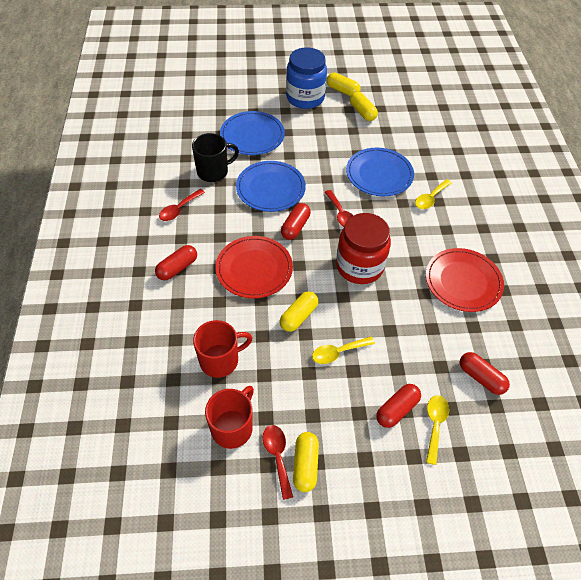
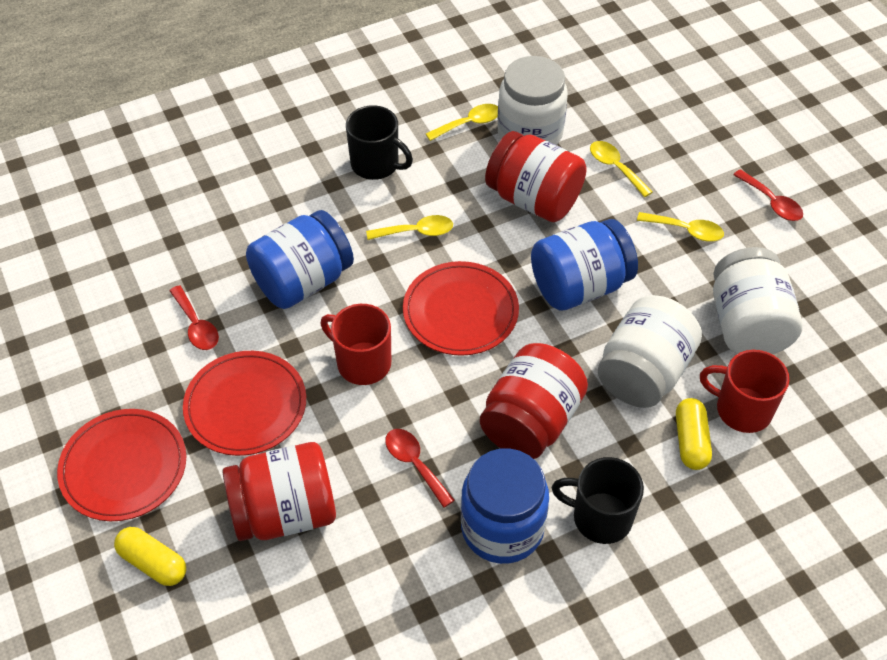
black mug: [192,133,239,182] = 1 -> [346,105,413,180] [552,457,644,544] = 2
blue jar: [286,47,327,109] = 1 -> [246,210,354,309] [461,448,549,564] [531,219,638,311] = 3
blue plate: [220,111,285,155] [236,161,306,212] [346,148,414,196] = 3 -> none = 0
red capsule: [155,245,197,280] [281,203,311,240] [376,384,421,428] [460,352,510,395] = 4 -> none = 0
red jar: [336,213,391,284] = 1 -> [223,442,336,541] [480,343,588,459] [485,131,586,222] = 3
red plate: [216,236,293,298] [426,248,504,312] = 2 -> [57,409,186,521] [183,351,306,456] [403,261,519,356] = 3
white jar: none = 0 -> [497,56,568,145] [598,295,702,408] [713,247,803,354] = 3
yellow capsule: [280,291,319,332] [293,432,319,492] [327,73,361,96] [350,92,378,121] = 4 -> [114,527,186,586] [676,398,712,470] = 2
yellow spoon: [312,337,375,364] [415,179,452,209] [426,395,449,465] = 3 -> [366,215,453,240] [426,104,498,141] [590,141,653,197] [637,212,724,242] = 4

